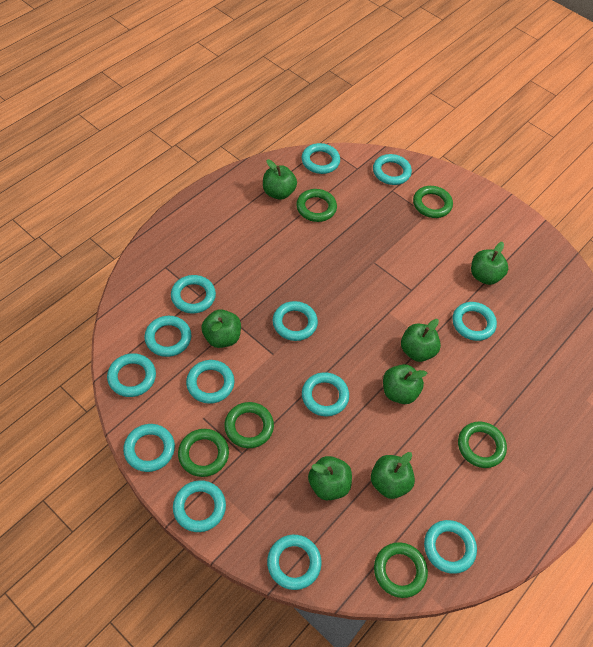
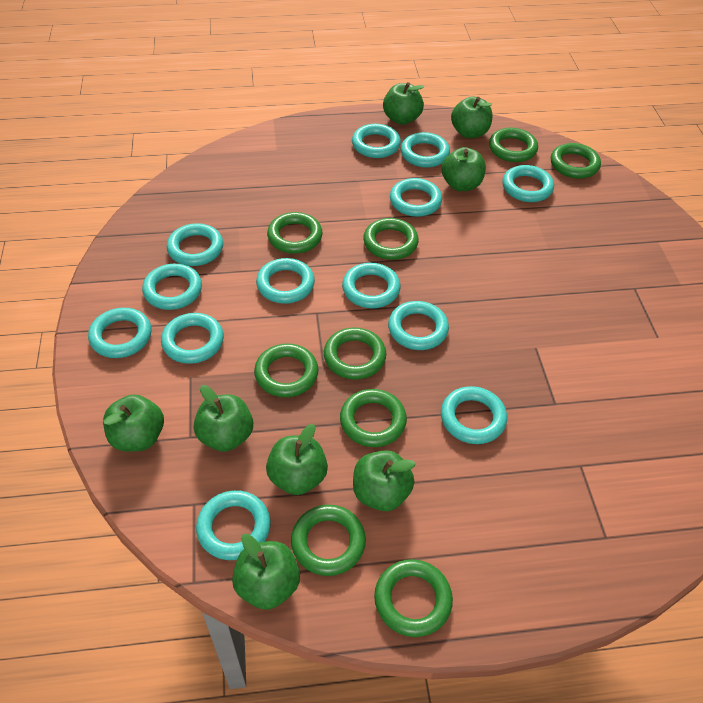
green apple: [201,309,241,348] [263,159,297,200] [308,456,352,500] [371,452,415,499] [383,364,427,404] [401,319,441,362] [471,242,508,285] = 7 -> [103,394,164,452] [194,385,253,452] [232,534,300,610] [266,424,328,495] [353,450,416,511] [383,82,424,125] [441,147,486,191] [451,96,492,138] = 8
green ring: [178,429,229,477] [224,402,274,448] [296,189,337,222] [374,542,428,598] [413,186,453,218] [458,422,507,468] = 6 -> [254,344,319,397] [267,212,323,254] [291,505,366,576] [324,327,386,380] [340,389,407,447] [363,218,419,260] [374,559,453,637] [489,128,538,162] [551,143,601,179] = 9

